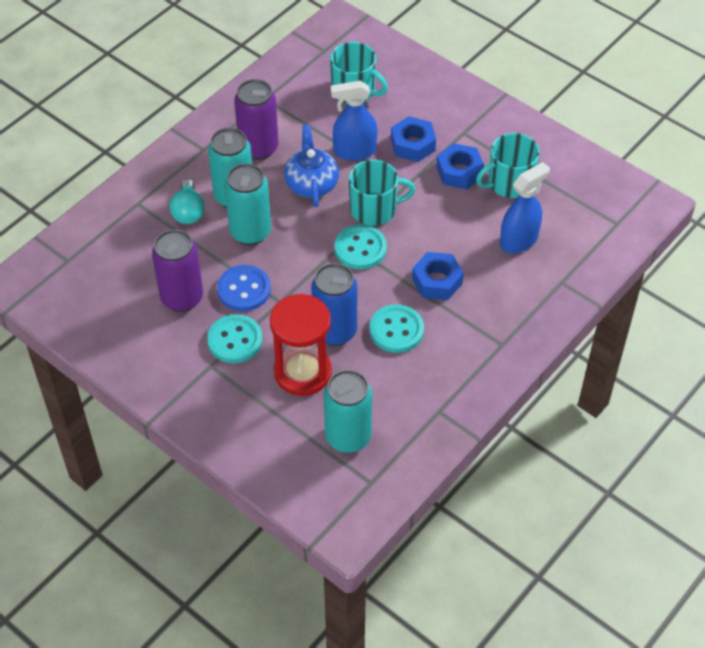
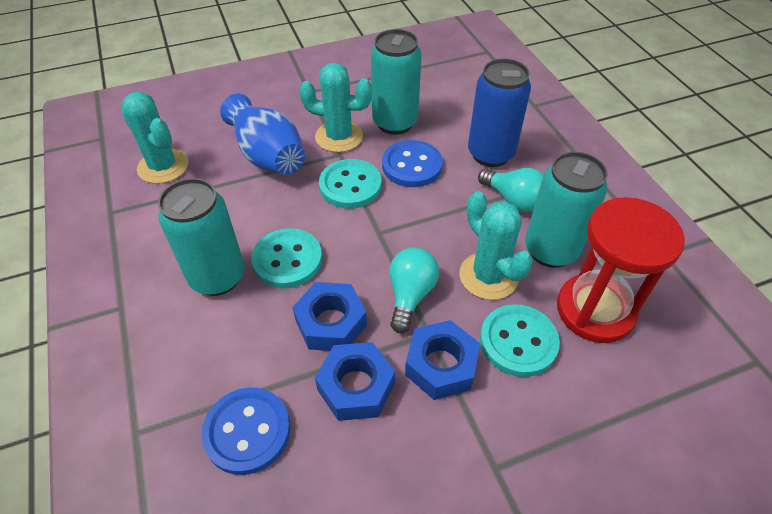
blue button: [217,265,271,311] = 1 -> [202,387,290,475] [382,140,443,187] = 2
blue spray bottle: [331,81,378,161] [500,162,550,253] = 2 -> none = 0
blue teapot: [284,124,339,207] = 1 -> none = 0
blue vase: none = 0 -> [220,94,305,175] = 1
purple can: [152,229,203,312] [234,79,278,160] = 2 -> none = 0
turquoise cactus: none = 0 -> [121,92,189,184] [299,63,372,152] [459,191,533,300] = 3
turquoise light bulb: [170,179,205,224] = 1 -> [389,247,439,333] [478,168,544,212] = 2
turquoise mug: [330,42,388,104] [349,160,416,226] [476,133,540,198] = 3 -> none = 0

